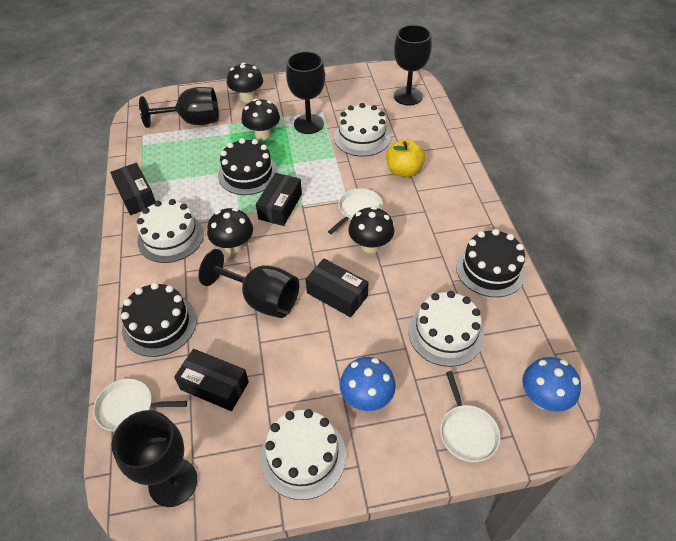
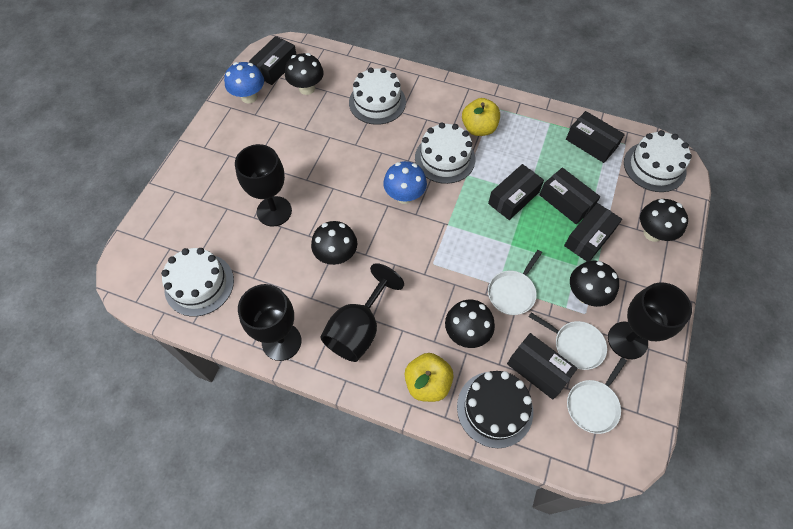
black box: [110,163,155,215] [174,349,249,411] [256,173,302,226] [306,259,369,317] = 4 -> [249,36,297,85] [488,164,544,220] [507,333,578,399] [540,167,600,224] [564,203,622,261] [566,111,625,163] = 6
black cake: [121,282,197,357] [218,138,278,195] [456,229,526,297] = 3 -> [457,371,533,448] = 1
black goblet: [112,410,197,507] [139,87,219,128] [199,249,299,318] [286,51,325,134] [394,25,432,105] = 5 -> [235,144,292,227] [238,284,301,361] [320,263,404,362] [608,282,692,359] = 4
black mushroom: [207,208,253,254] [227,62,263,103] [241,99,280,140] [348,206,394,253] = 4 -> [285,53,324,95] [311,221,357,265] [445,300,495,348] [570,261,619,307] [640,199,688,242] = 5
yellow apple: [386,139,425,177] = 1 -> [405,353,454,402] [462,98,500,136] = 2

